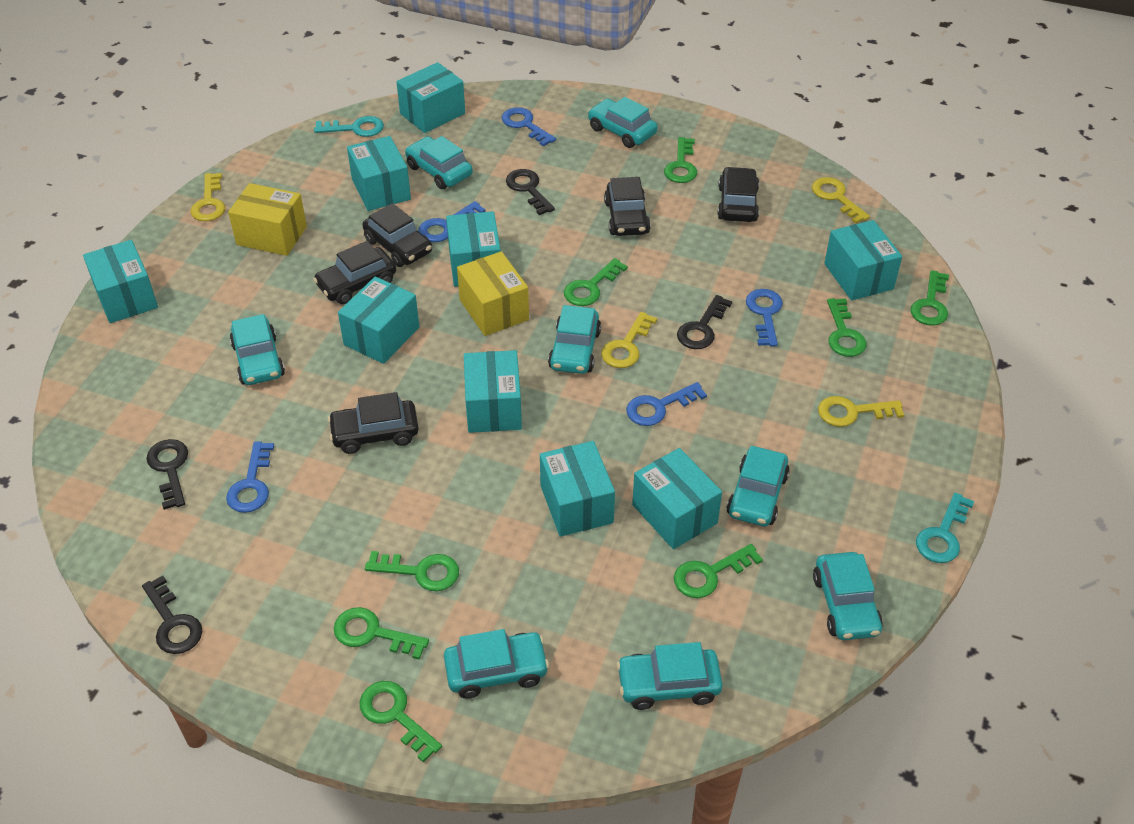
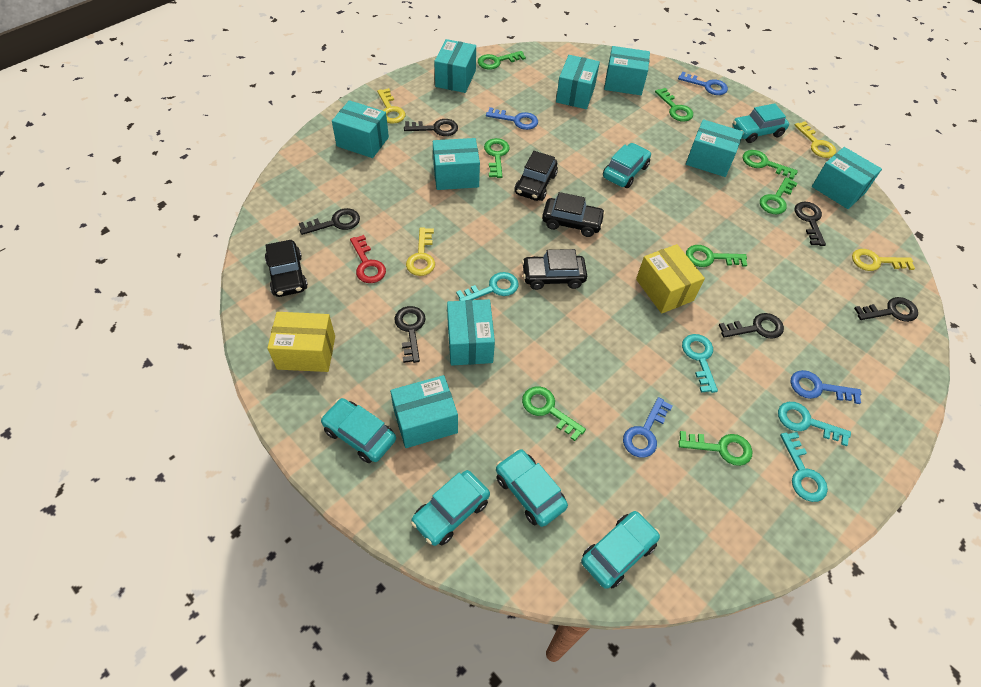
black car: [313,241,396,304] [328,392,419,454] [362,203,432,267] [604,177,651,236] [717,167,759,222] = 5 -> [265,240,308,297] [514,151,558,201] [522,249,587,290] [542,192,605,237] = 4
black key: [142,576,202,654] [146,439,188,510] [506,169,555,215] [677,295,732,349] = 4 -> [299,208,360,235] [394,306,425,363] [404,119,458,136] [719,313,784,339] [795,202,826,246] [854,297,918,322] = 6
blue key: [226,441,274,513] [418,201,486,242] [502,107,556,147] [626,382,707,426] [746,289,783,347] = 5 -> [486,107,538,130] [623,397,673,457] [678,72,728,95] [791,370,861,404] = 4
red key: none = 0 -> [350,235,386,283] = 1
turquoise car: [230,314,285,385] [405,136,473,189] [444,629,549,699] [548,305,601,374] [588,97,658,148] [616,642,723,710] [727,446,790,526] [813,552,883,640] = 8 -> [321,398,396,463] [411,470,490,546] [496,449,568,527] [581,511,660,589] [603,143,651,188] [733,103,789,143] = 6
turquoise key: [314,116,384,137] [916,493,974,563] = 2 -> [456,272,519,301] [682,334,718,393] [778,402,851,446] [780,432,828,502] = 4

